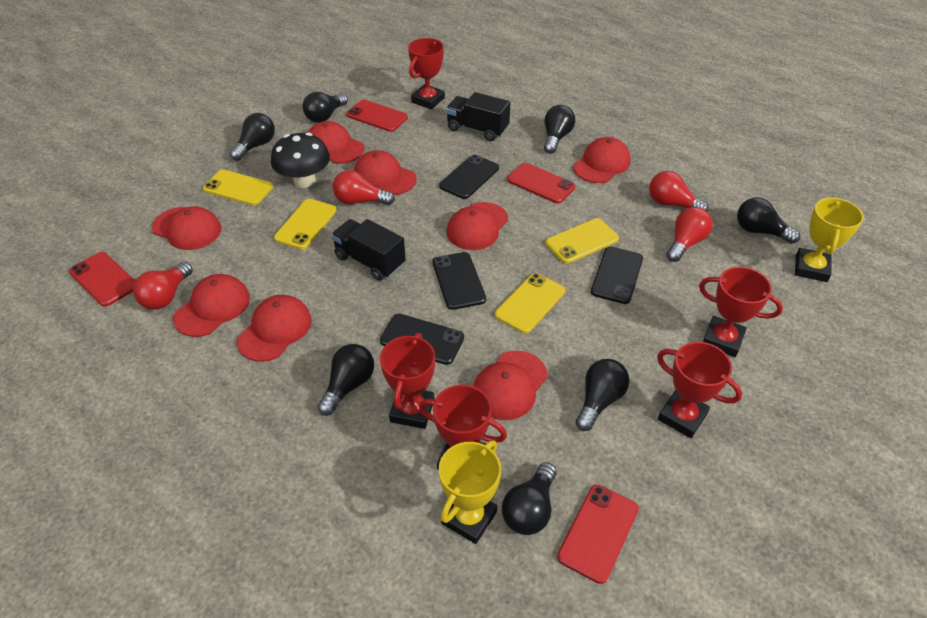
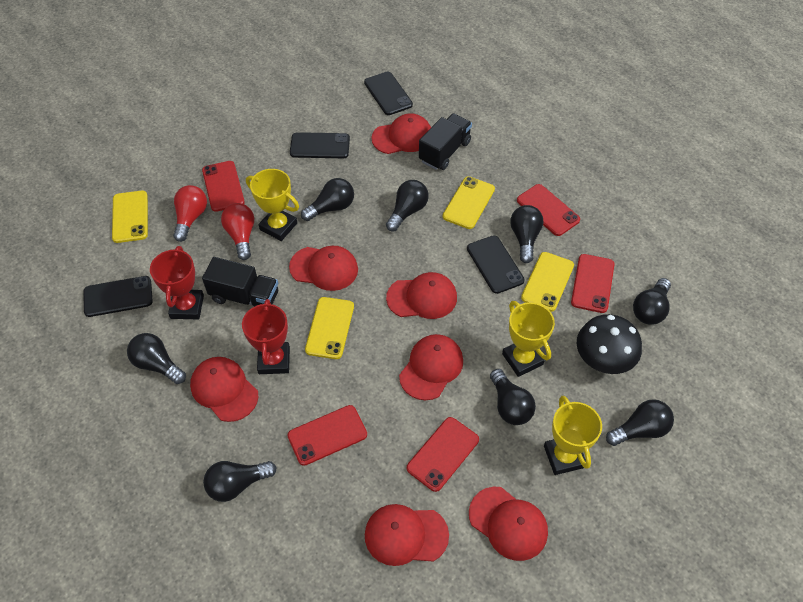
black light bulb: [230,113,275,161] [303,92,348,123] [317,344,374,416] [502,462,556,535] [544,105,575,154] [575,359,630,431] [737,197,800,244] = 7 -> [127,333,186,384] [203,461,277,502] [301,178,354,221] [386,180,429,231] [490,369,536,425] [510,205,543,263] [606,399,674,446] [633,278,671,325] = 8
red cap: [152,206,221,250] [173,274,250,337] [237,295,311,362] [308,121,364,164] [354,150,417,195] [446,202,508,250] [473,351,548,420] [573,137,631,183] = 8 -> [190,357,258,422] [289,246,358,291] [365,504,449,566] [371,113,431,154] [386,272,457,319] [399,334,463,400] [469,487,548,561] = 7
red light bulb: [133,262,193,310] [333,170,395,205] [649,171,709,212] [667,207,713,262] = 4 -> [173,185,207,242] [221,203,254,260] = 2
red phone: [69,252,135,307] [346,100,408,132] [507,163,576,203] [557,485,639,584] = 4 -> [202,161,245,212] [287,405,367,466] [407,417,479,492] [517,184,580,236] [571,254,614,313] = 5
red trophy: [380,333,435,429] [408,38,445,109] [419,385,507,470] [657,342,742,438] [699,267,783,357] = 5 -> [150,246,204,319] [242,299,290,374] = 2
yellow trophy: [439,440,501,544] [795,197,864,282] = 2 -> [246,169,299,241] [502,301,555,377] [544,396,602,475] = 3

